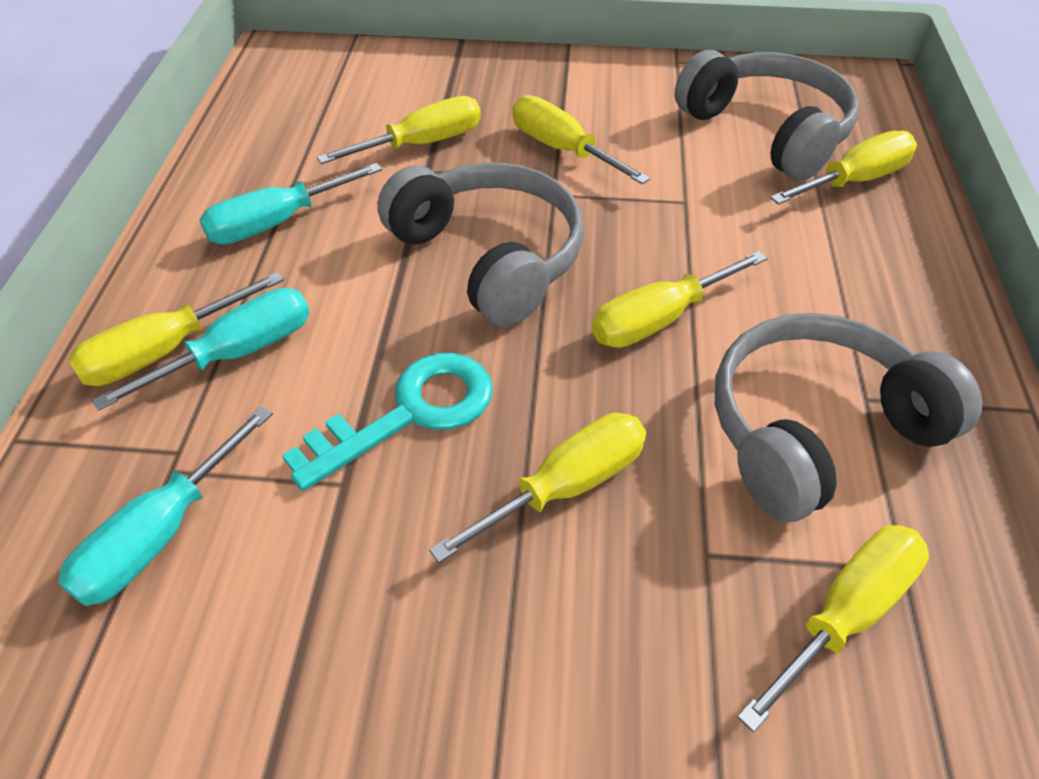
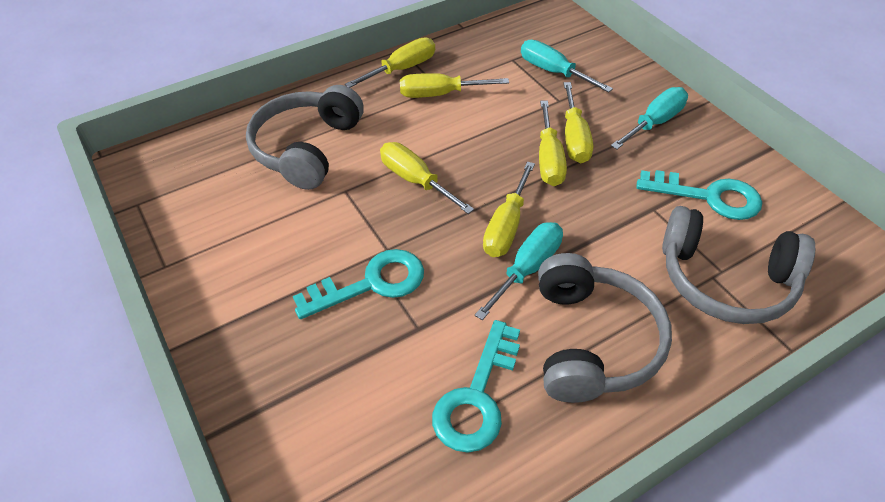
turquoise key: [282,353,493,491] = 1 -> [293,249,424,319] [432,320,520,452] [636,170,762,220] = 3
yellow screwdriver: [68,272,284,386] [317,96,481,164] [429,413,646,563] [512,95,650,184] [592,251,768,348] [737,525,929,732] [770,131,917,205] = 7 -> [345,37,435,88] [380,142,474,214] [400,73,509,98] [483,162,535,257] [539,101,567,186] [564,82,593,163] = 6

